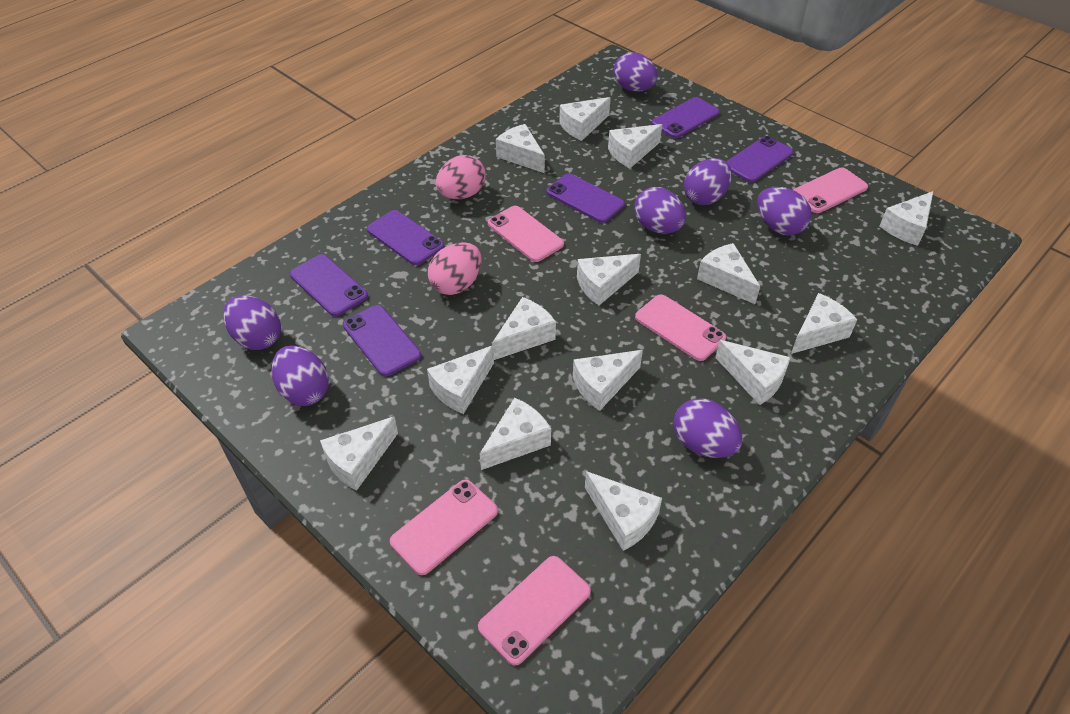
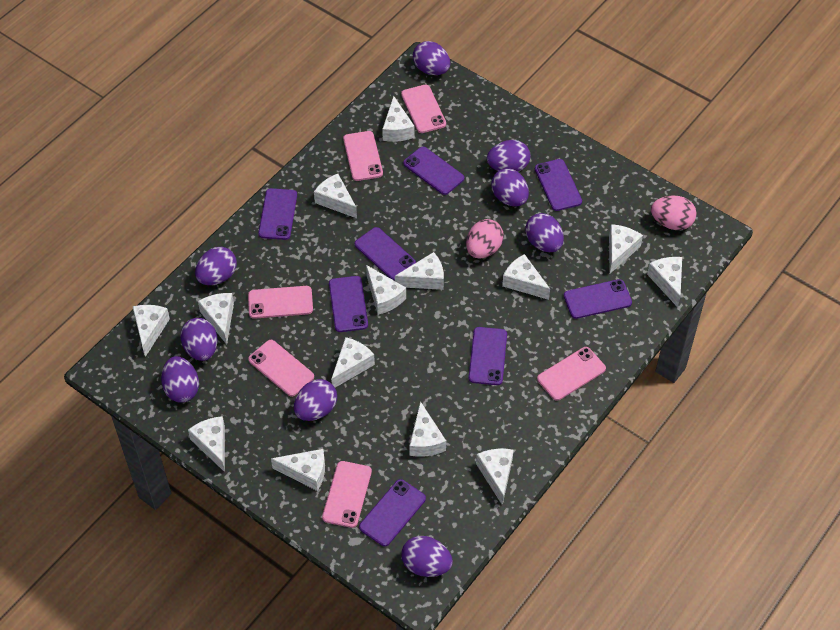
pink phone: [390,480,498,575] [478,556,591,665] [488,206,564,262] [635,294,726,361] [793,167,868,213] = 5 -> [248,286,313,319] [248,340,314,397] [322,461,372,528] [343,131,383,181] [401,85,446,133] [537,347,606,401] = 6
purple egg: [223,295,281,350] [271,346,329,406] [614,52,658,92] [634,187,686,234] [673,399,742,458] [684,158,732,205] [757,187,812,236] = 7 -> [161,356,199,403] [180,318,218,361] [195,247,237,285] [294,379,337,421] [401,536,453,577] [413,41,450,75] [487,140,530,172] [491,168,529,207] [525,213,564,252] = 9
purple phone: [290,254,368,317] [343,305,421,376] [367,210,444,265] [546,173,625,223] [652,97,720,138] [726,136,793,182] = 6 -> [258,188,297,240] [329,276,368,332] [355,227,416,280] [359,479,426,546] [403,147,464,195] [469,327,507,385] [535,159,582,211] [564,279,632,319] = 8

